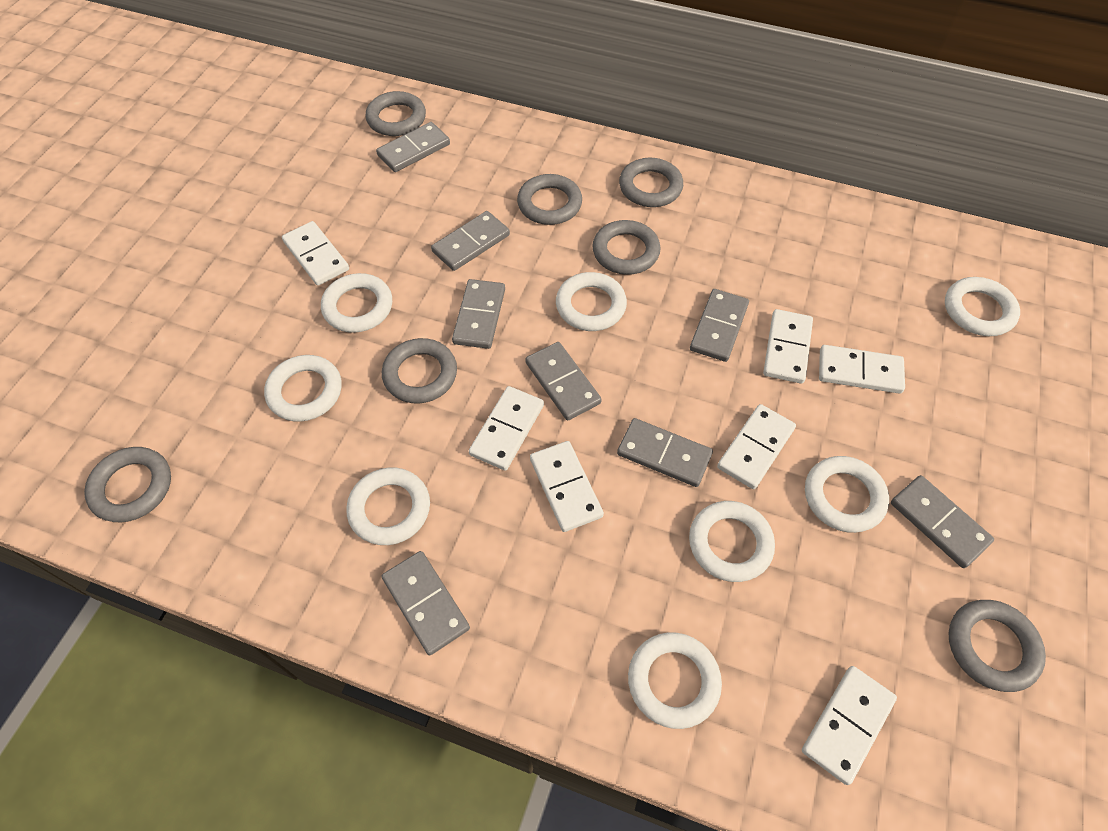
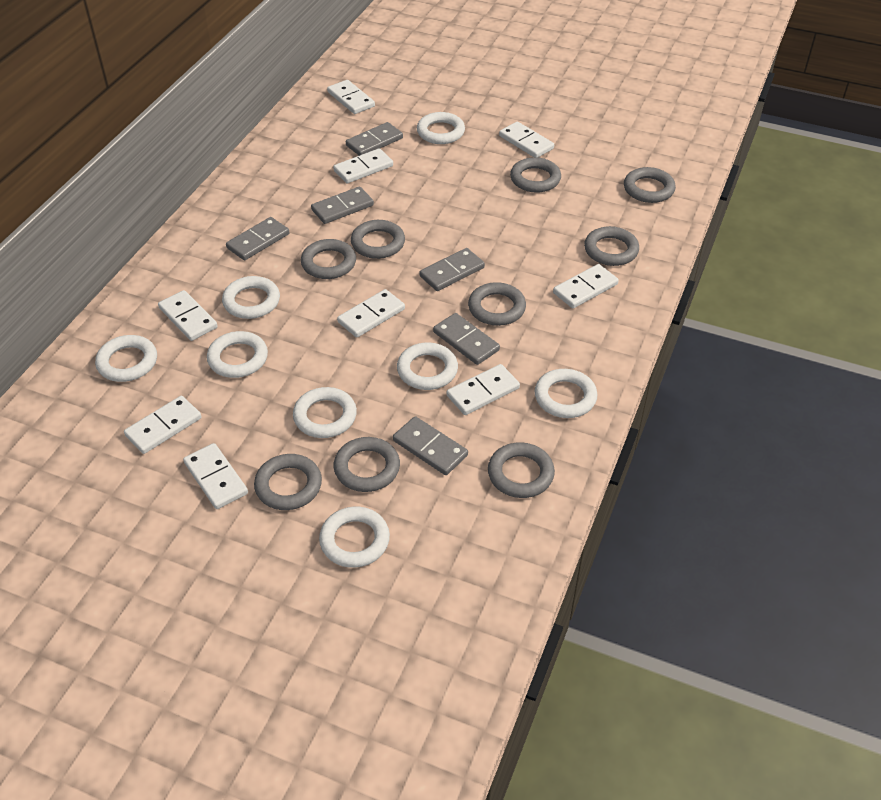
grey domino: [376,122,450,172] [382,551,470,655] [431,211,510,271] [452,279,505,349] [525,342,602,420] [617,418,713,487] [690,289,749,362] [891,475,994,568] = 8 -> [226,217,289,260] [311,187,374,224] [346,122,403,156] [393,416,468,475] [419,248,485,291] [433,313,500,365] = 6
grey ring: [84,447,171,522] [365,91,426,136] [382,338,457,403] [517,174,582,225] [592,220,661,275] [619,158,683,207] [949,600,1046,692] = 7 -> [254,454,322,510] [301,239,356,279] [334,437,400,492] [351,220,405,259] [468,282,526,326] [488,442,555,498] [510,157,561,193] [584,226,639,266] [624,167,676,203] = 9
white domino: [282,221,349,286] [469,386,544,471] [530,441,604,532] [717,404,796,489] [763,309,813,384] [802,666,897,785] [819,345,905,394] = 7 -> [124,396,202,454] [158,290,218,341] [183,443,248,509] [327,80,375,114] [333,148,393,183] [337,289,405,338] [446,364,520,415] [499,121,554,157] [553,264,619,308] = 9

